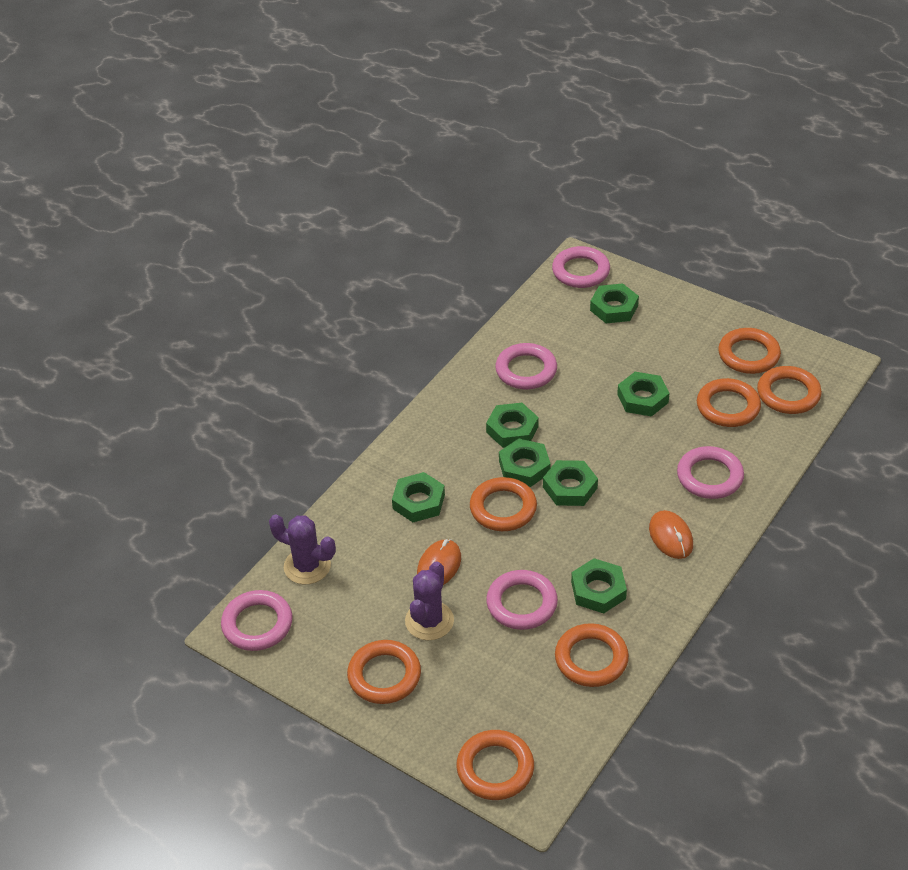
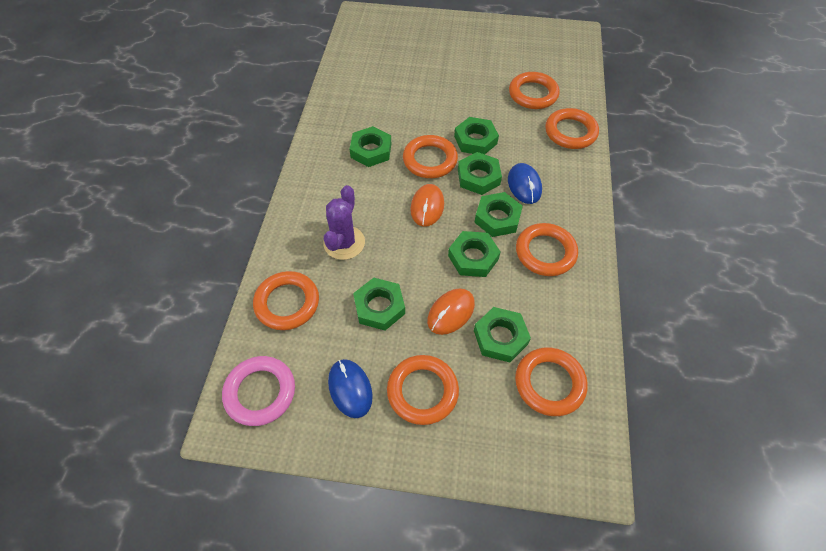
blue mouse: none = 0 -> [328,359,373,418] [508,163,542,204] = 2
pink ring: [221,590,292,651] [486,570,558,630] [495,343,557,389] [552,246,610,288] [677,446,744,499] = 5 -> [222,356,295,426] = 1
purple cactus: [269,514,336,584] [405,561,454,640] = 2 -> [323,185,365,260] = 1

